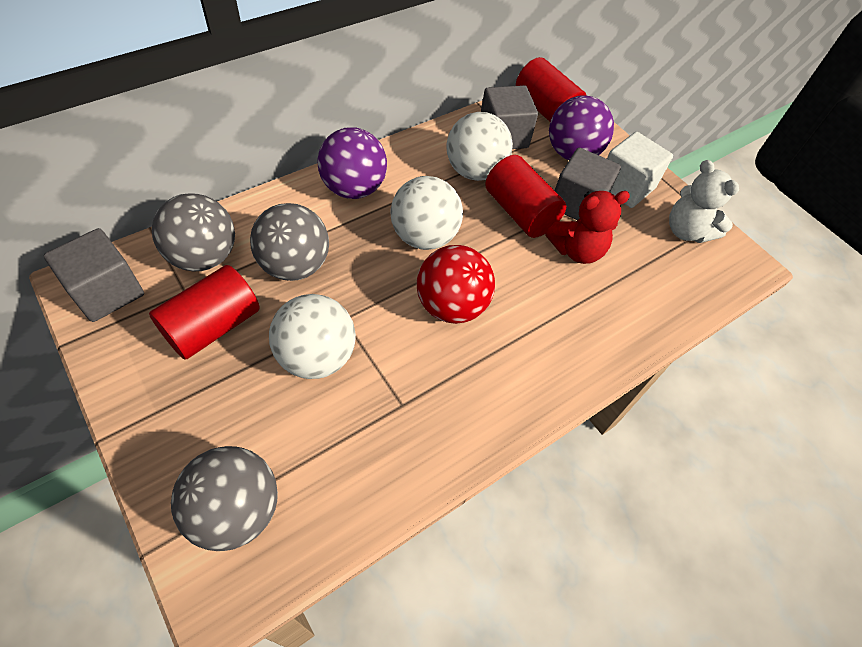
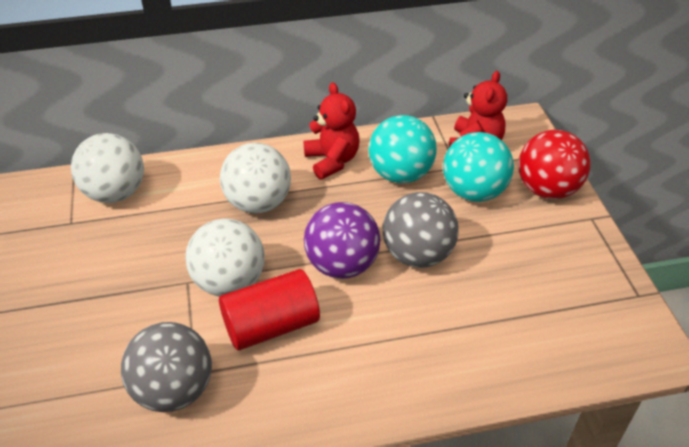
grey ball: [152,193,235,271] [171,446,278,551] [250,203,329,281] = 3 -> [121,322,212,412] [383,192,459,268] = 2
grey cube: [43,228,144,322] [481,85,538,149] [554,148,621,220] = 3 -> none = 0
purple ball: [317,127,387,199] [549,95,614,160] = 2 -> [304,202,380,279] = 1
red cylinder: [149,265,260,360] [485,155,566,238] [516,57,587,122] = 3 -> [219,269,320,350] = 1
red teddy bear: [545,191,630,264] = 1 -> [303,82,359,179] [449,71,507,147] = 2
turquoise ball: none = 0 -> [368,115,437,183] [443,132,514,202] = 2
white cube: [607,132,673,208] = 1 -> none = 0
white teddy bear: [669,160,739,243] = 1 -> none = 0

